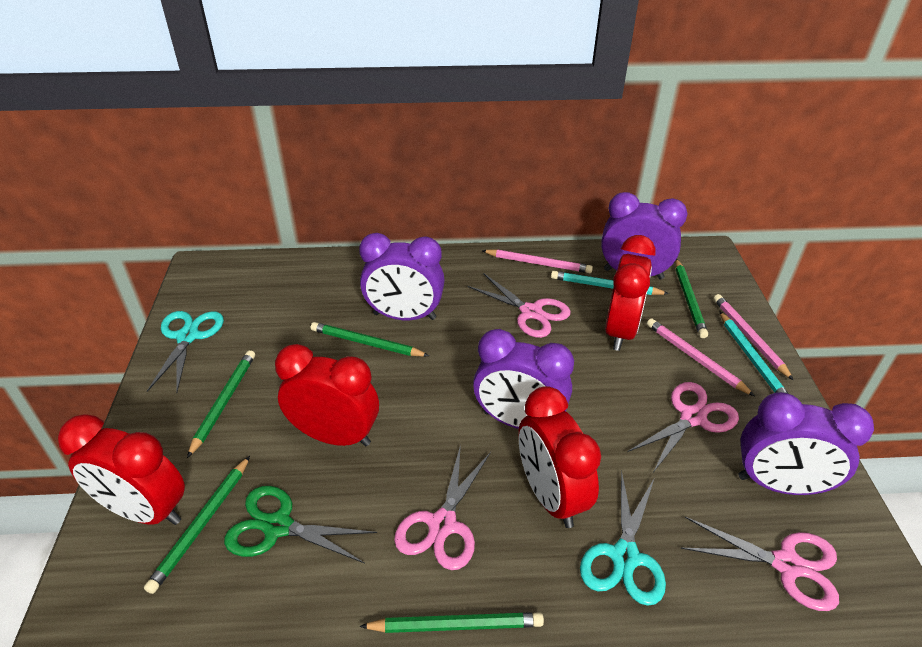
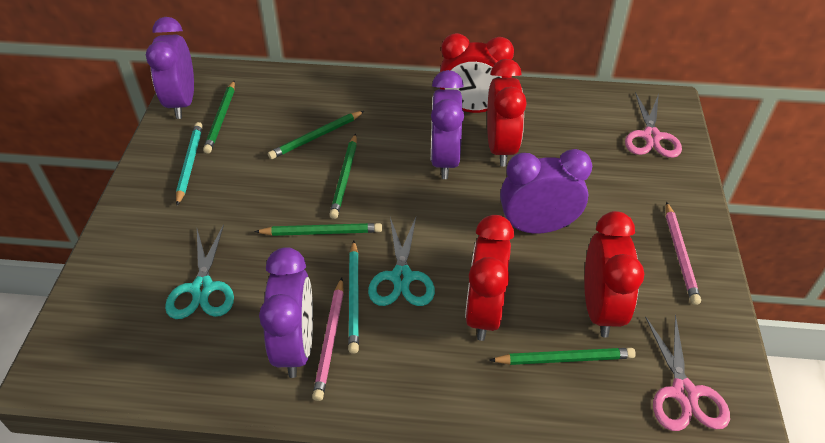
green scissors: [224,486,377,564] = 1 -> none = 0
pink pencil: [482,249,593,273] [647,318,755,396] [713,294,794,381] = 3 -> [312,277,344,401] [666,202,701,305] = 2
pink scissors: [394,444,491,570] [467,274,571,338] [627,382,739,472] [681,517,839,611] = 4 -> [625,92,682,158] [645,314,730,431] = 2

